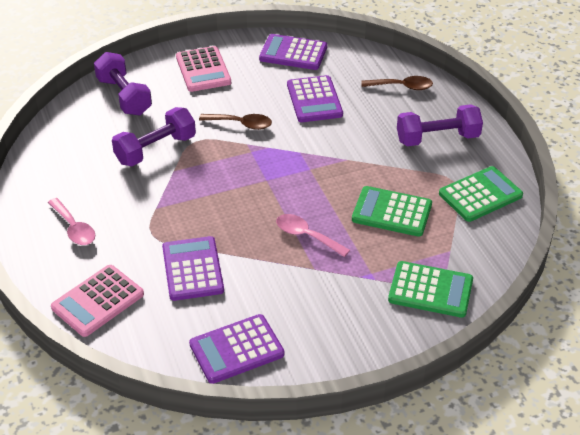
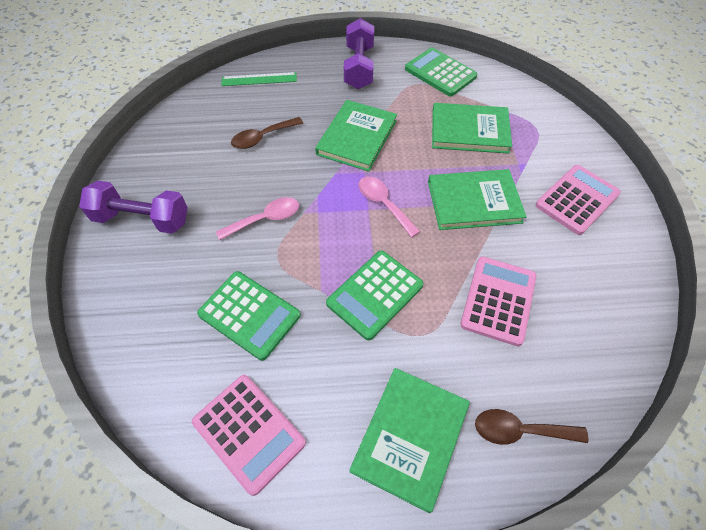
green book: none = 0 -> [315,100,397,172] [350,368,470,513] [428,169,527,230] [432,103,512,154] = 4
green ruler: none = 0 -> [221,72,297,86] = 1
pink calculator: [51,265,144,337] [176,46,231,92] = 2 -> [192,375,306,496] [460,256,536,346] [535,165,621,235] = 3
purple calculator: [162,236,224,301] [189,314,284,384] [259,34,327,70] [287,75,343,122] = 4 -> none = 0
purple dumbbell: [94,52,152,116] [112,107,196,166] [397,104,483,146] = 3 -> [79,181,188,234] [344,18,374,89] = 2

